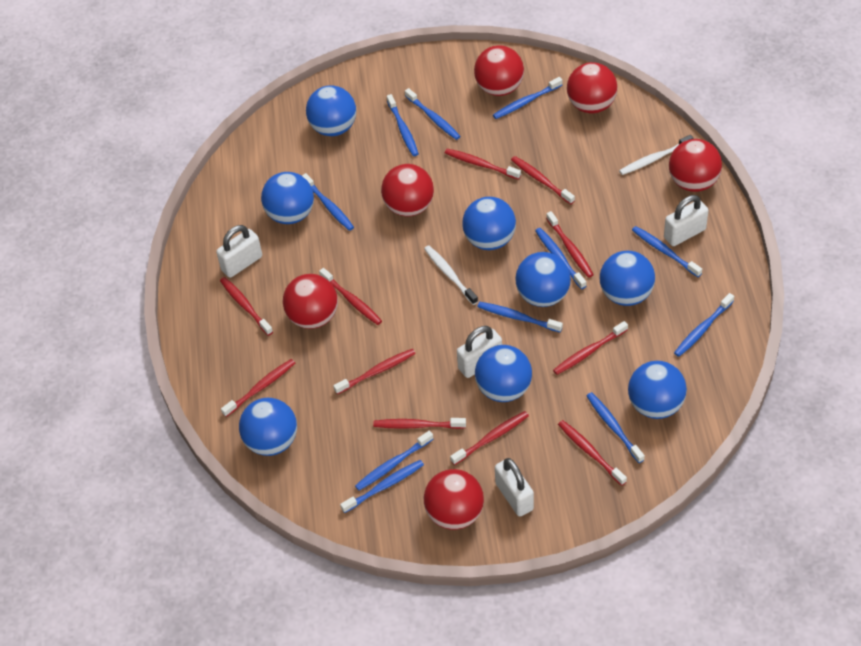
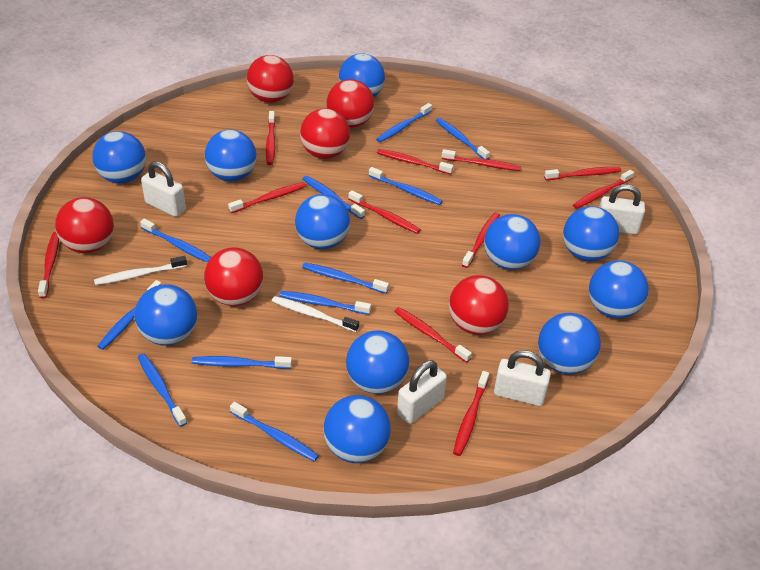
blue ball: [239,398,297,456] [261,172,314,224] [306,85,356,136] [462,197,516,250] [475,345,532,402] [515,252,571,307] [600,251,655,306] [628,361,687,419] = 8 -> [92,131,146,184] [135,284,197,346] [205,130,257,181] [295,194,350,249] [323,395,391,463] [339,53,385,97] [346,330,409,394] [484,214,540,270] [538,313,601,374] [563,206,619,261] [589,260,649,319] = 11

